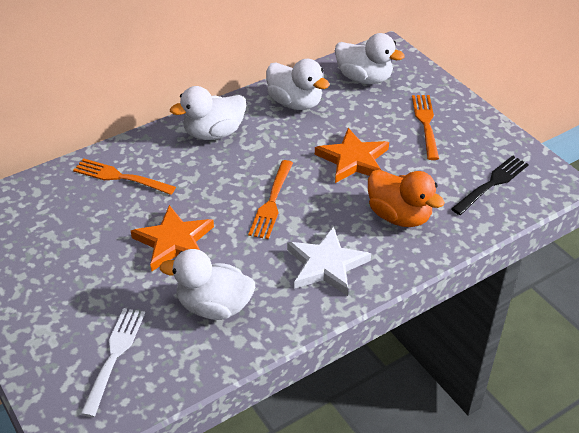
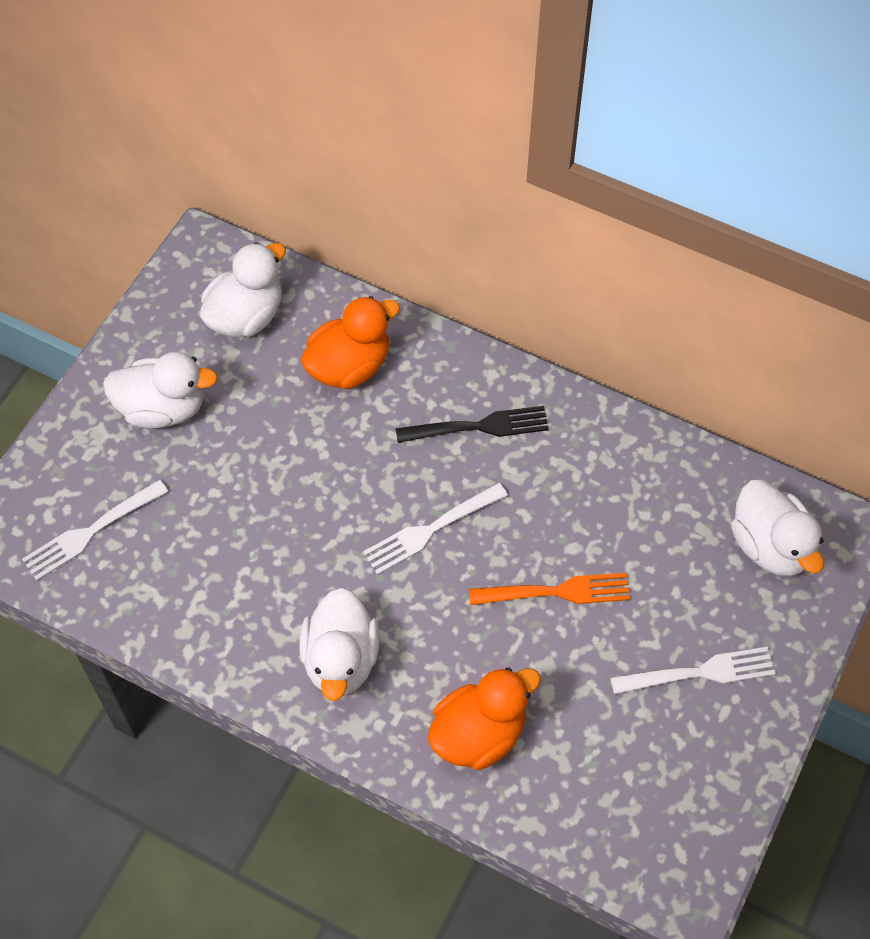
orange duck: [368,170,445,227] = 1 -> [301,296,400,389] [428,667,541,770] = 2
orange fork: [73,158,176,195] [248,160,293,239] [412,95,439,160] = 3 -> [469,573,630,605] = 1
orange star: [131,205,214,272] [315,128,389,183] = 2 -> none = 0
white fork: [80,308,145,417] = 1 -> [22,479,168,581] [363,483,508,575] [610,647,776,695] = 3
white star: [287,226,371,296] = 1 -> none = 0

